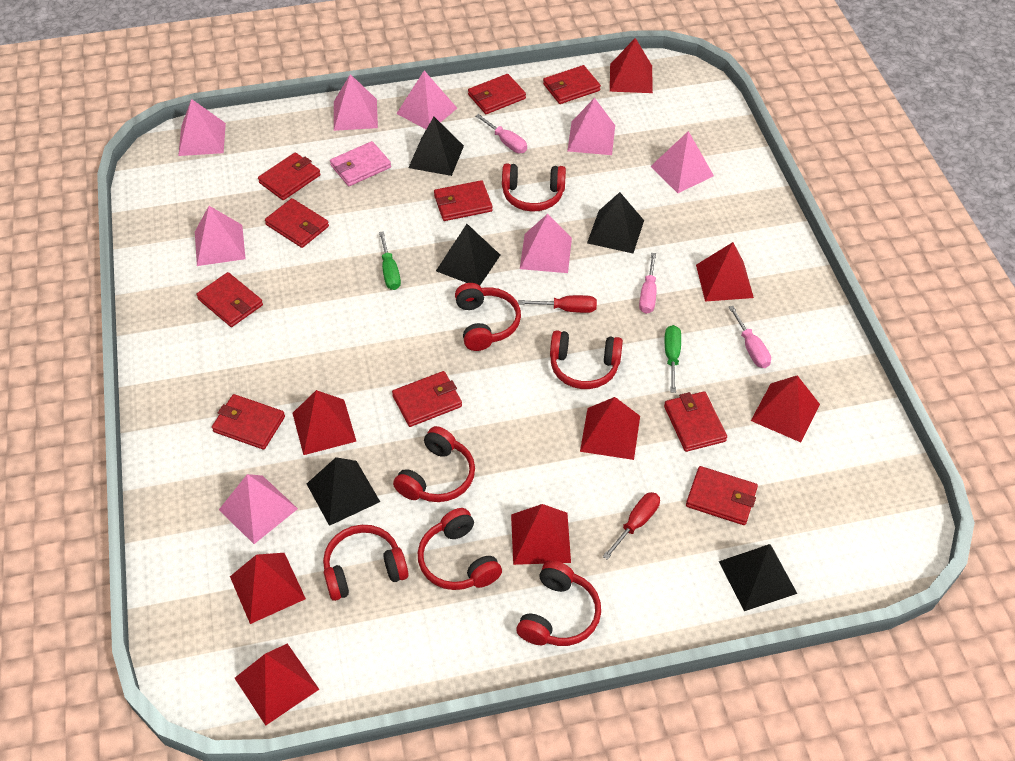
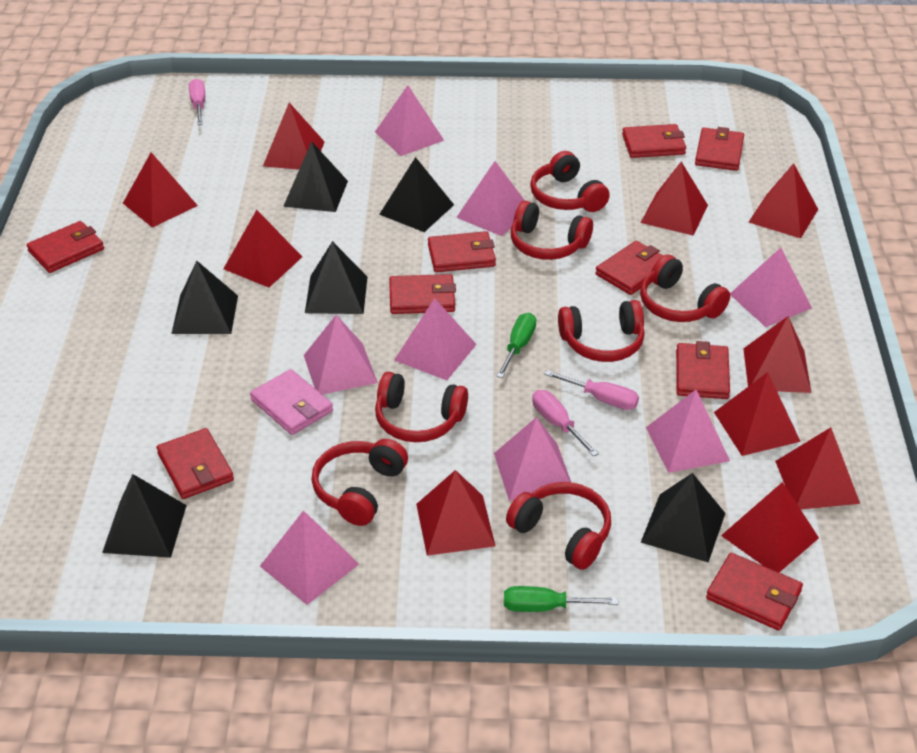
black pyramid: [307,457,380,526] [408,117,464,176] [436,224,500,286] [587,192,644,253] [719,544,797,611] = 5 -> [102,474,187,558] [171,261,238,334] [283,141,348,212] [305,241,367,314] [379,157,454,232] [641,473,725,562] = 6
red pyramid: [230,553,306,624] [235,643,319,726] [293,390,356,455] [511,504,571,565] [580,397,640,460] [610,38,653,93] [696,242,754,302] [751,375,820,442] = 8 -> [123,152,198,228] [223,210,302,287] [263,103,325,170] [416,470,496,556] [641,162,708,236] [714,372,801,456] [721,482,819,572] [743,316,811,393] [749,163,818,238] [775,427,860,509] = 10
red screwdriver: [518,295,597,313] [603,492,660,560] = 2 -> none = 0
red wallet: [196,272,263,327] [212,394,285,450] [258,152,321,200] [265,198,329,248] [392,371,462,427] [434,180,493,221] [468,74,526,114] [543,65,601,104] [664,391,727,452] [686,466,758,525] = 10 -> [27,221,104,273] [157,428,234,499] [389,274,456,314] [428,231,496,272] [595,241,663,295] [622,124,686,158] [676,341,730,399] [695,127,744,171] [706,553,803,631] = 9

